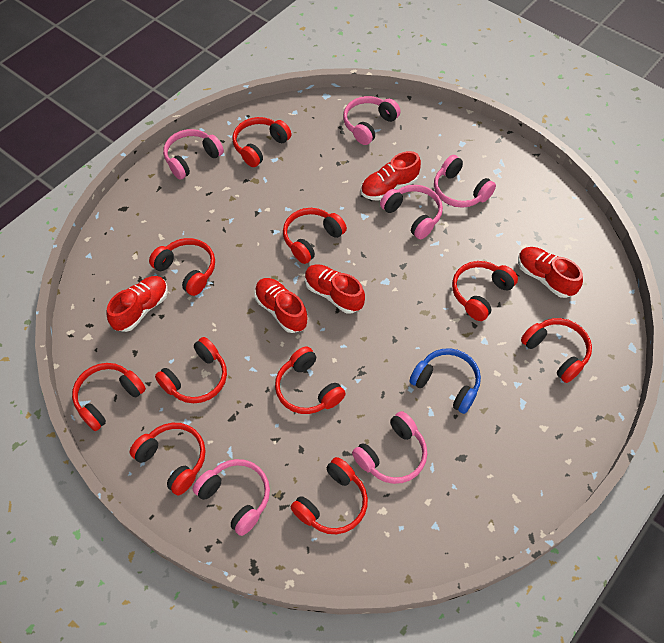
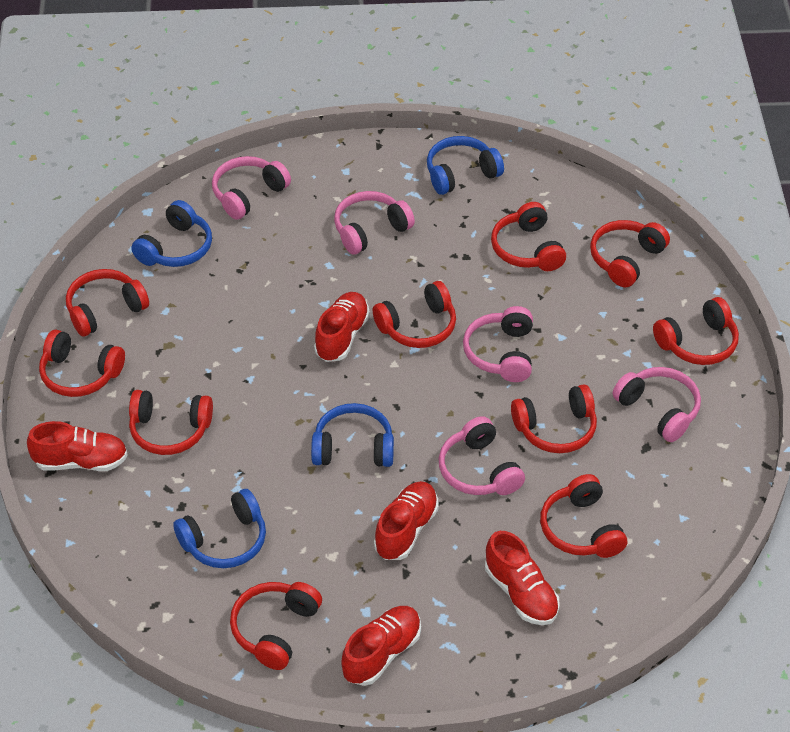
blue headphones: [409,348,481,414] = 1 -> [131,200,212,267] [173,489,266,568] [311,403,394,467] [427,136,504,195] = 4
pink headphones: [163,129,224,180] [193,459,270,536] [343,96,401,145] [352,411,427,484] [380,185,443,239] [434,155,496,208] = 6 -> [212,156,291,220] [334,191,415,254] [438,416,525,495] [463,306,533,382] [613,367,701,442] = 5

